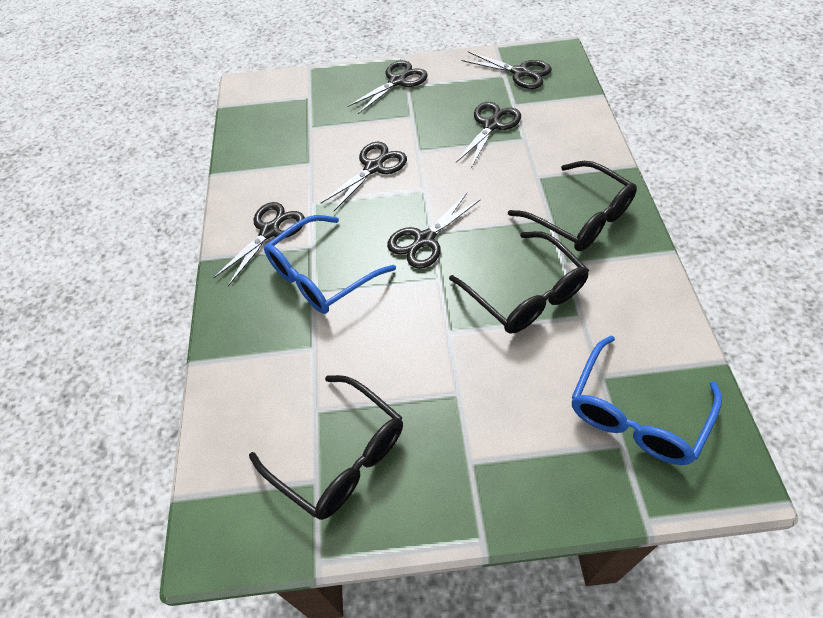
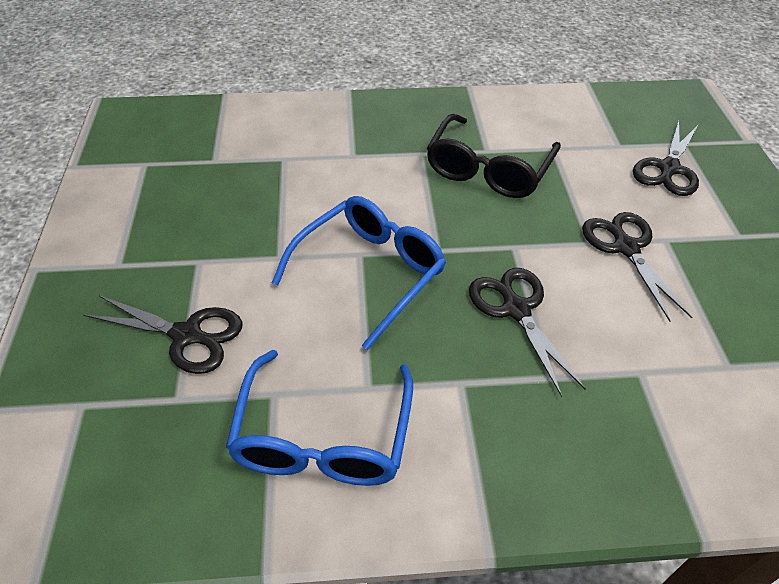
black glasses: [249,375,403,520] [449,231,589,334] [508,161,637,251] = 3 -> [427,114,561,198] = 1
black scissors: [213,202,305,286] [321,142,407,211] [348,60,428,114] [387,193,481,269] [456,102,521,168] [462,51,552,89] = 6 -> [84,295,243,374] [469,268,586,397] [582,212,692,322] [633,121,699,196] = 4

